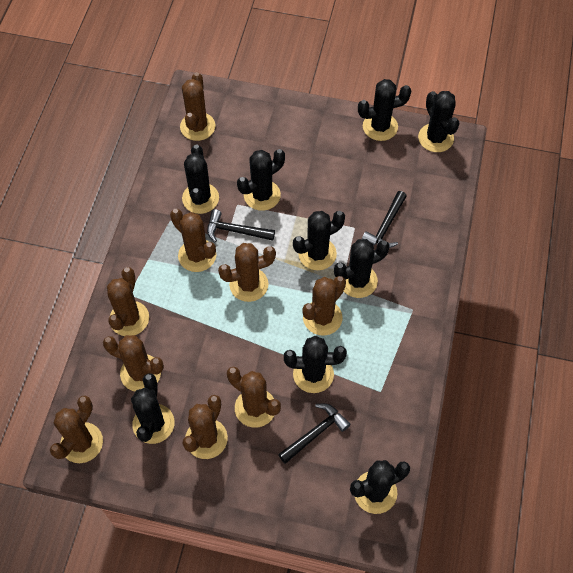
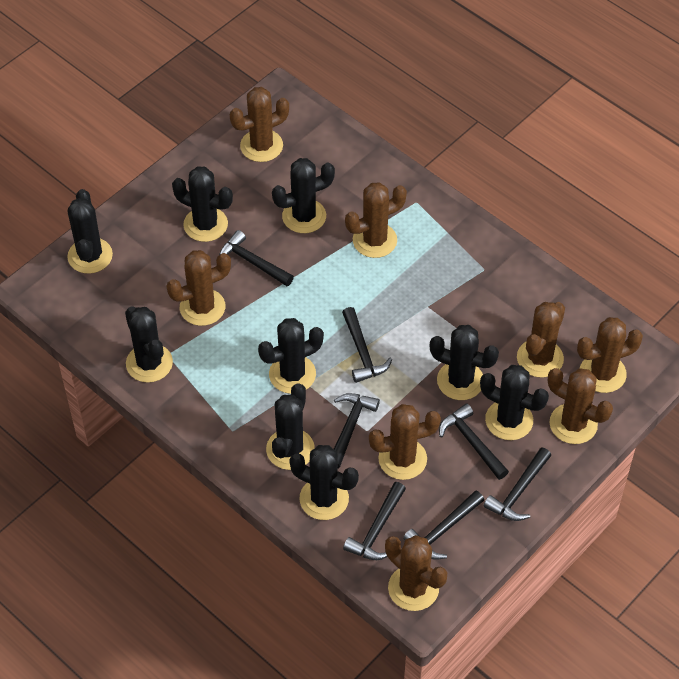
black hammer: [207,209,275,242] [278,403,350,464] [362,191,407,248] = 3 -> [219,230,294,286] [334,393,380,469] [342,307,392,383] [343,482,406,560] [403,490,484,560] [439,403,509,480] [484,447,551,521] = 7
brown cactus: [50,396,103,463] [103,335,164,391] [107,267,149,336] [170,209,216,272] [180,72,215,141] [182,395,228,459] [218,243,276,302] [227,367,281,428] [302,276,346,335] = 9 -> [166,250,231,326] [230,87,289,162] [345,182,407,258] [369,404,441,480] [385,535,448,611] [517,302,565,378] [548,368,613,444] [577,317,643,393] = 8

